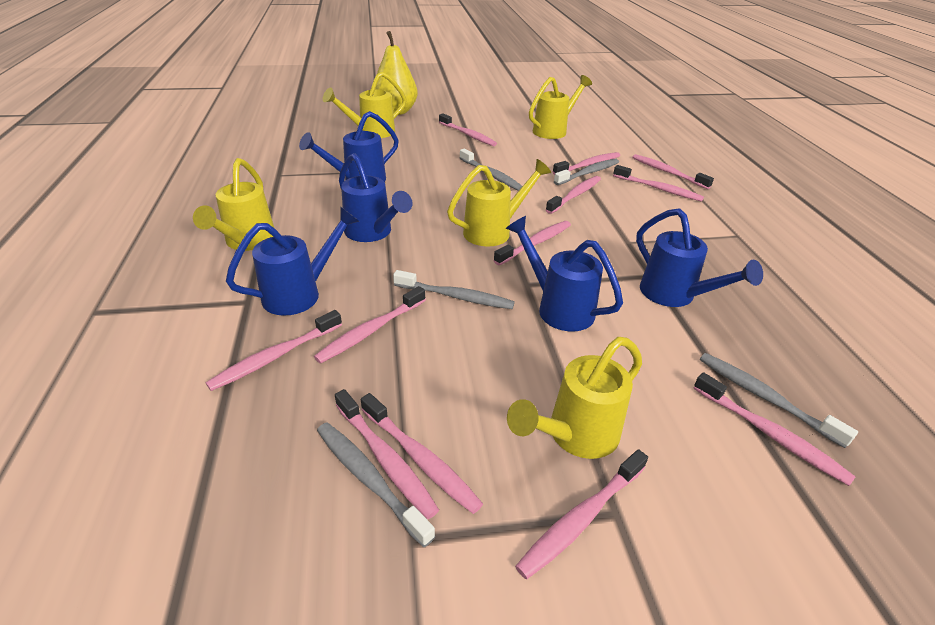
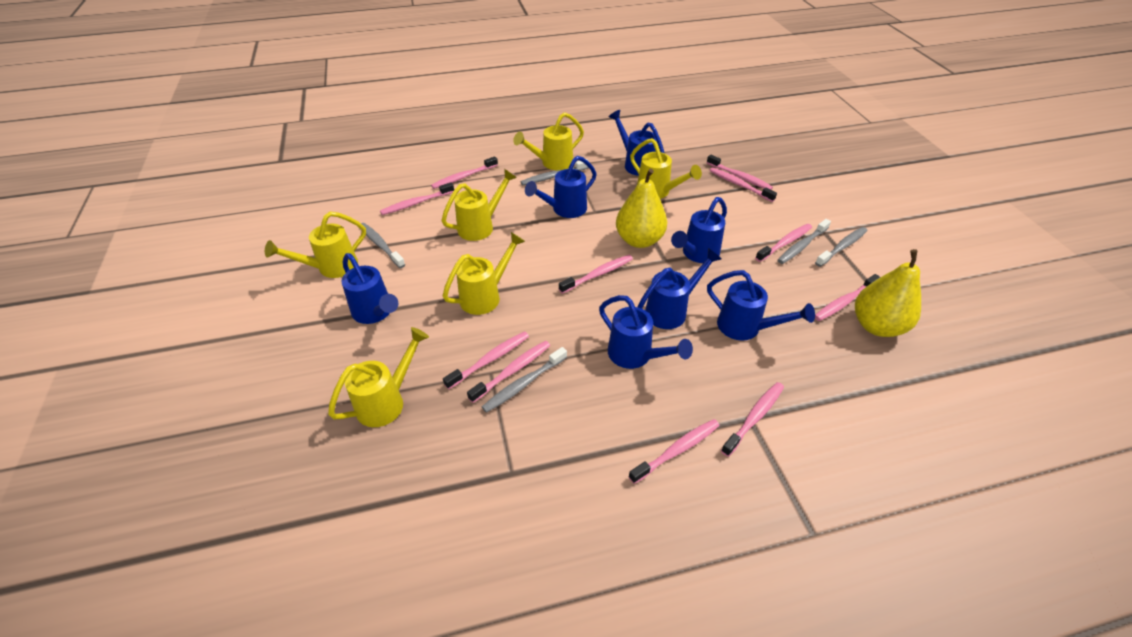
blue watering can: [226,206,359,316] [299,111,399,182] [339,153,413,242] [506,216,623,332] [636,208,763,307] = 5 -> [342,253,399,324] [525,156,597,218] [599,295,693,369] [609,110,664,176] [638,248,722,329] [671,197,727,263] [707,270,815,341] = 7
pink toothbrush: [205,310,342,391] [314,286,426,364] [335,389,439,519] [361,393,483,514] [439,114,497,146] [493,221,571,265] [515,449,648,579] [546,176,601,214] [553,152,620,175] [613,165,704,202] [632,154,714,189] [694,372,856,486] = 12 -> [380,182,454,215] [431,156,498,189] [443,331,529,390] [467,341,550,403] [559,255,633,294] [628,419,720,484] [707,155,773,190] [710,167,777,202] [721,382,784,457] [755,224,812,262] [815,274,880,321] = 11
yellow pear: [376,31,418,115] = 1 -> [616,169,667,248] [855,249,921,337] = 2
yellow watering can: [193,158,274,251] [323,72,406,138] [447,159,551,247] [507,337,642,459] [529,75,592,139] = 5 -> [265,212,366,278] [328,327,429,427] [442,169,517,241] [443,232,525,315] [513,112,584,170] [630,138,702,199] = 6

